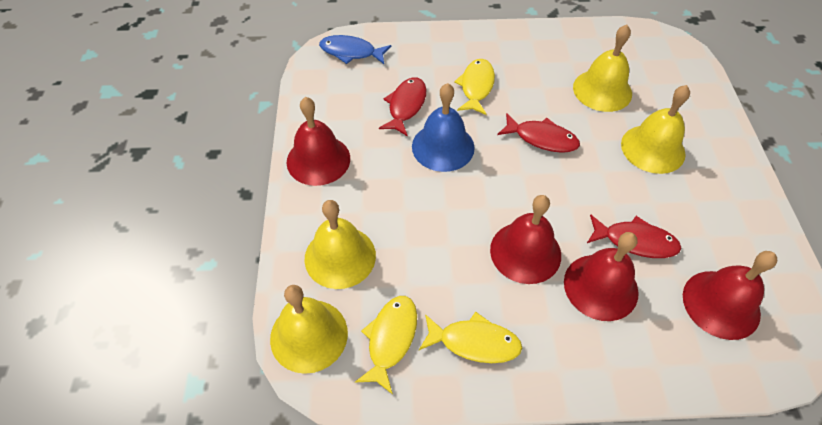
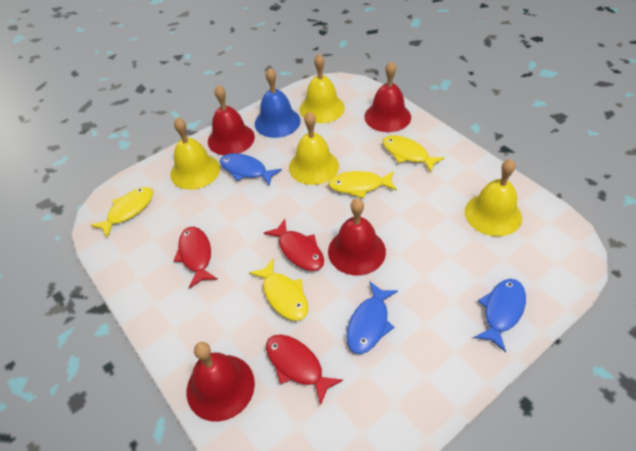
blue fish: [319,35,391,64] = 1 -> [220,153,282,186] [346,281,398,354] [474,279,526,352] = 3
yellow fish: [355,296,417,394] [419,312,522,363] [454,59,495,115] = 3 -> [90,187,153,238] [249,258,308,321] [328,171,397,198] [383,135,445,172] = 4

